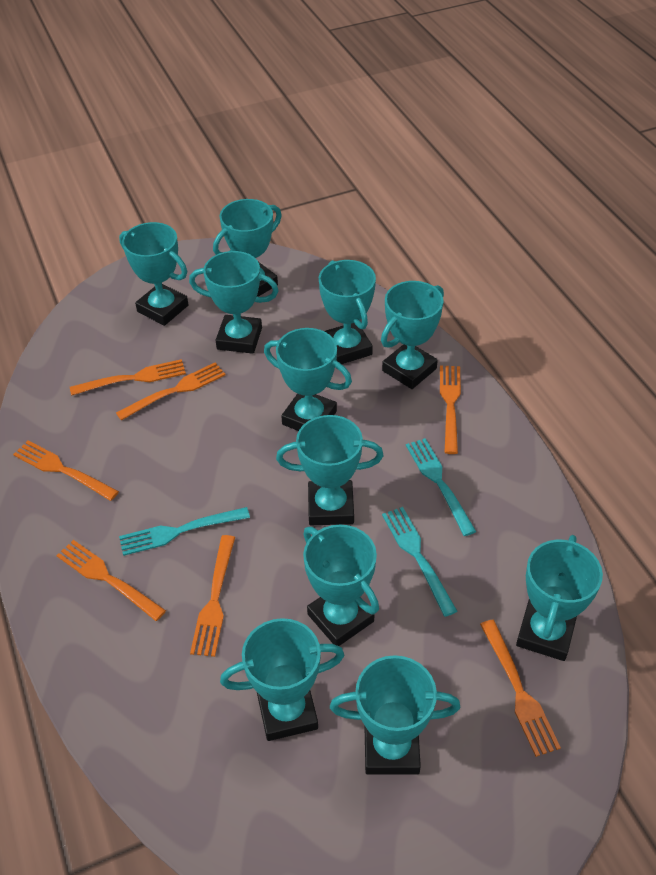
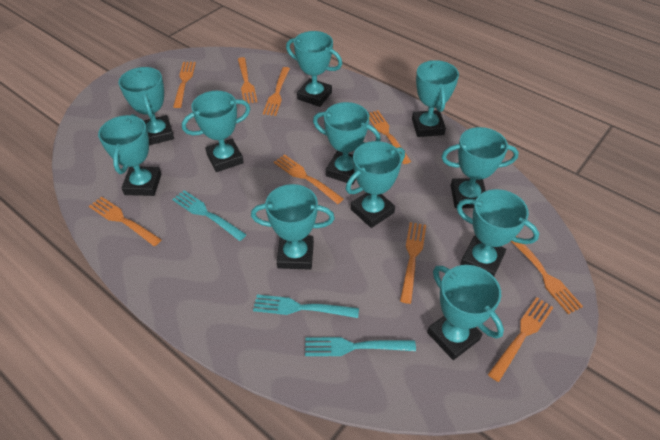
orange fork: [13,441,119,501] [56,540,166,621] [70,359,186,396] [116,362,226,421] [190,535,235,657] [440,366,461,454] [480,620,561,757] = 7 -> [89,196,162,246] [173,62,196,108] [238,57,257,103] [263,67,290,116] [274,154,344,204] [369,110,411,164] [400,222,426,304] [488,297,554,382] [511,236,583,314] = 9

